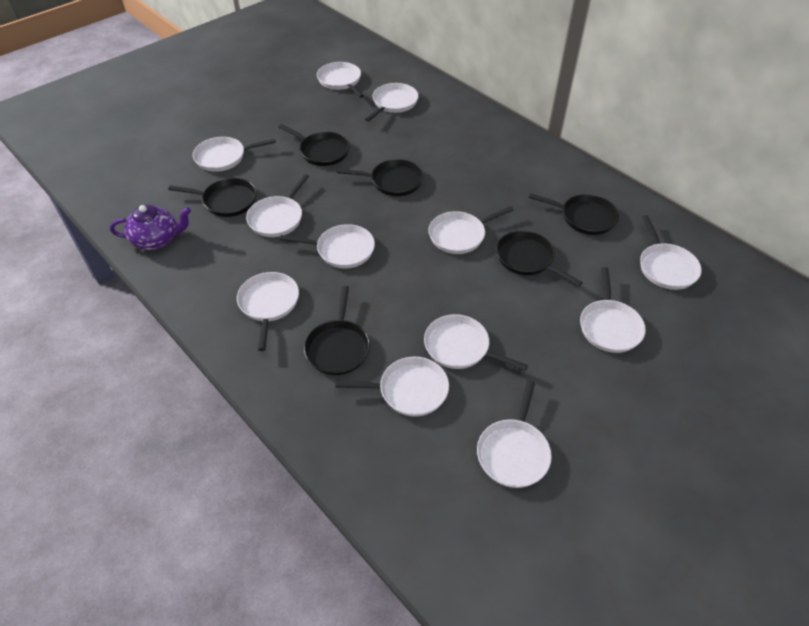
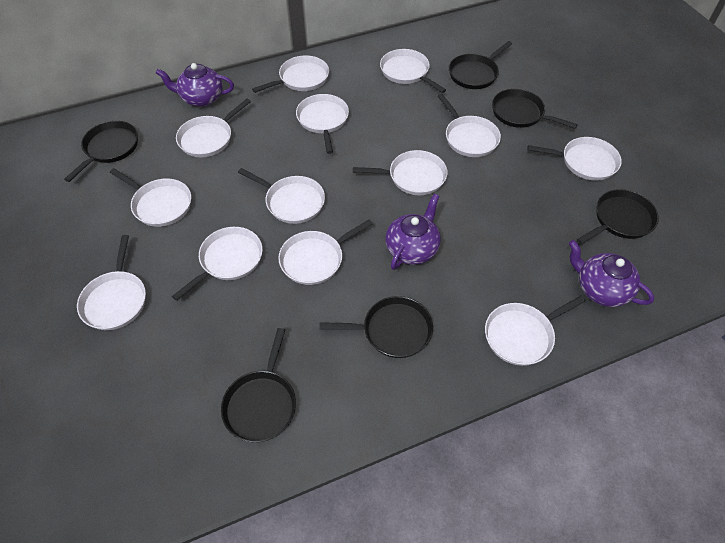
purple teapot: [110,205,191,250] = 1 -> [156,63,234,107] [385,194,441,270] [569,240,654,307] = 3
white pan: [193,137,276,172] [237,272,299,351] [246,174,309,237] [280,224,375,268] [317,62,364,98] [335,357,449,417] [365,83,419,122] [424,314,528,371] [428,206,513,254] [477,380,552,488] [580,267,646,353] [640,215,702,290] = 12 -> [77,235,146,330] [110,168,191,227] [172,227,263,301] [176,99,251,157] [238,168,325,224] [252,56,329,93] [278,220,372,285] [296,94,349,154] [353,150,448,195] [380,49,446,93] [438,94,501,157] [485,296,586,366] [527,137,622,181] = 13

